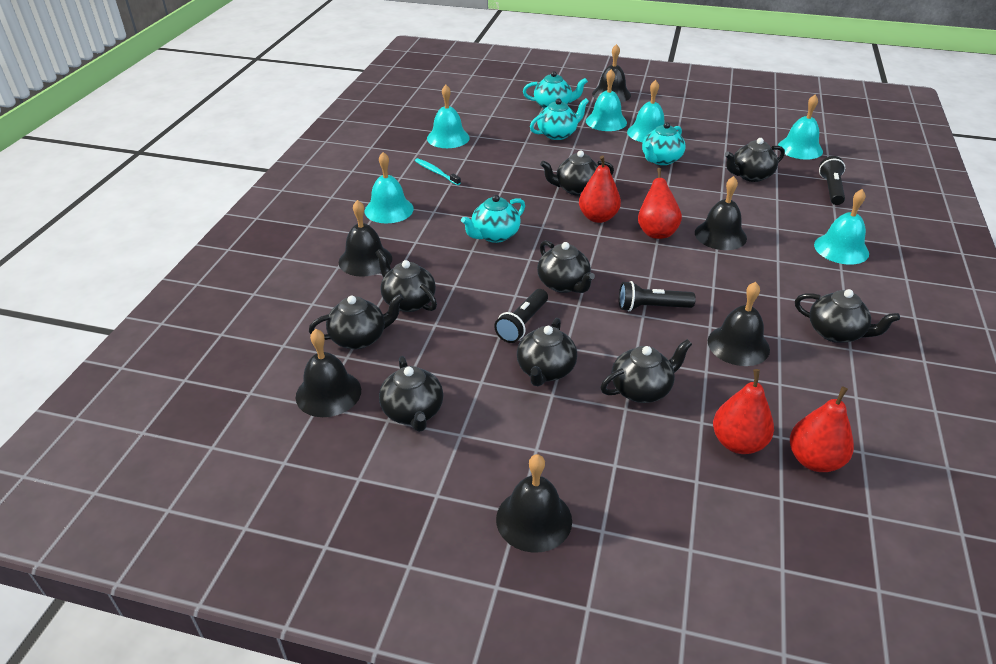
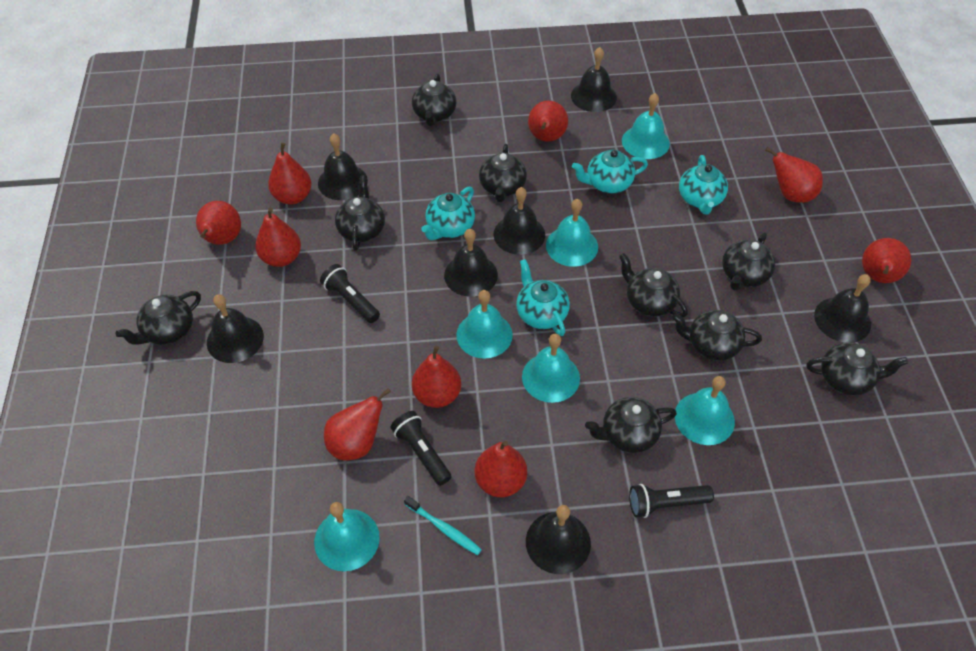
black bell: [296,329,361,417] [339,200,392,277] [496,454,572,553] [592,44,631,103] [695,176,747,250] [708,282,770,366] = 6 -> [207,294,264,363] [318,133,368,200] [444,229,498,297] [494,187,545,255] [526,505,591,574] [571,47,617,112] [814,274,871,343] = 7
red pear: [579,155,621,223] [638,168,682,239] [713,369,774,454] [790,387,854,472] = 4 -> [196,201,241,245] [255,208,301,267] [268,143,311,205] [324,388,391,461] [412,346,461,408] [475,441,527,497] [528,101,568,142] [765,147,823,203] [862,238,911,283] = 9

